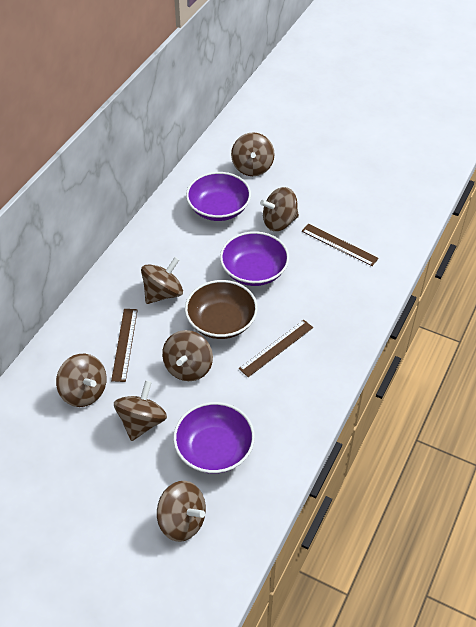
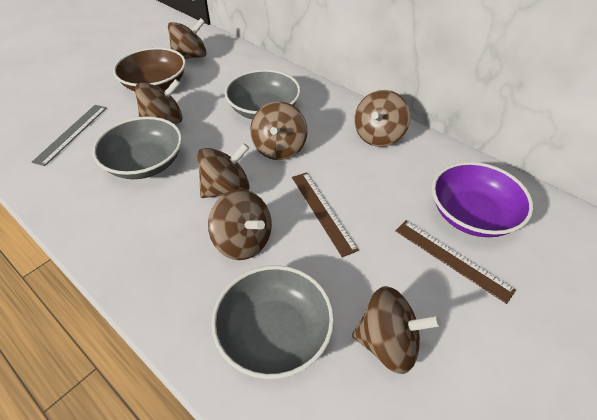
brown ruler: [111,309,138,382] [239,320,313,377] [302,224,379,266] = 3 -> [292,172,359,257] [395,220,516,304] = 2
grey bowl: none = 0 -> [93,116,182,179] [211,265,334,379] [225,69,301,119] = 3
grey ruler: none = 0 -> [32,105,107,166] = 1
purple bowl: [173,402,255,474] [186,172,251,221] [220,231,289,286] = 3 -> [432,162,533,237] = 1

